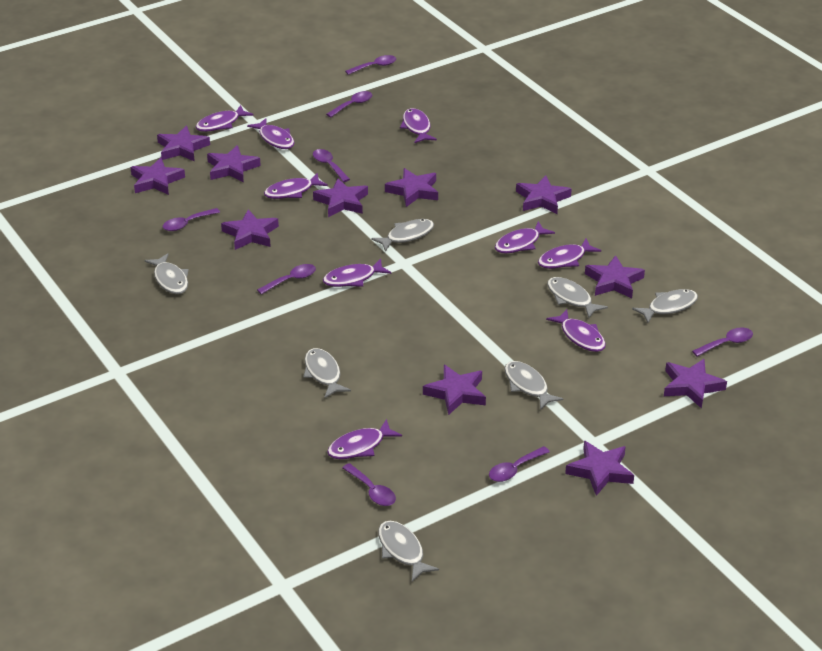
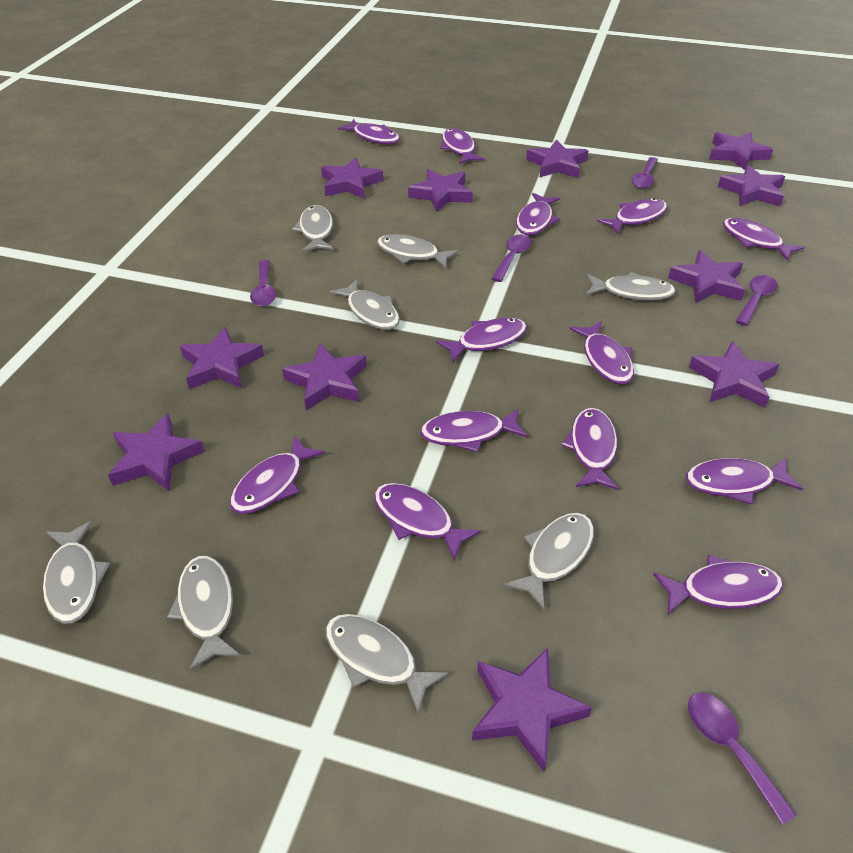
grey fish: [144,253,189,294] [303,348,351,398] [371,219,434,252] [378,521,439,582] [504,361,563,410] [547,277,608,318] [632,289,698,323] = 7 -> [43,521,110,624] [167,556,241,670] [292,205,333,252] [325,614,449,713] [330,279,400,330] [377,234,458,268] [504,513,594,609] [586,272,676,301] = 8
purple fish: [196,105,254,132] [247,118,294,149] [264,173,328,199] [323,259,391,287] [327,419,402,459] [400,108,437,143] [495,221,555,254] [538,239,601,269] [546,309,606,352] = 9 -> [230,435,325,514] [338,119,400,144] [374,483,481,561] [420,408,528,452] [436,318,527,363] [440,128,485,164] [516,193,560,235] [561,408,619,490] [569,321,634,384] [597,198,667,235] [653,555,783,614] [686,457,803,504] [723,218,804,261] = 13
purple spoon: [163,208,220,231] [257,264,316,295] [313,149,350,182] [326,91,372,117] [342,463,396,506] [345,55,396,75] [489,446,550,482] [692,327,753,357] = 8 -> [250,260,276,307] [491,234,531,282] [632,157,658,189] [688,692,797,825] [736,275,777,326] = 5

